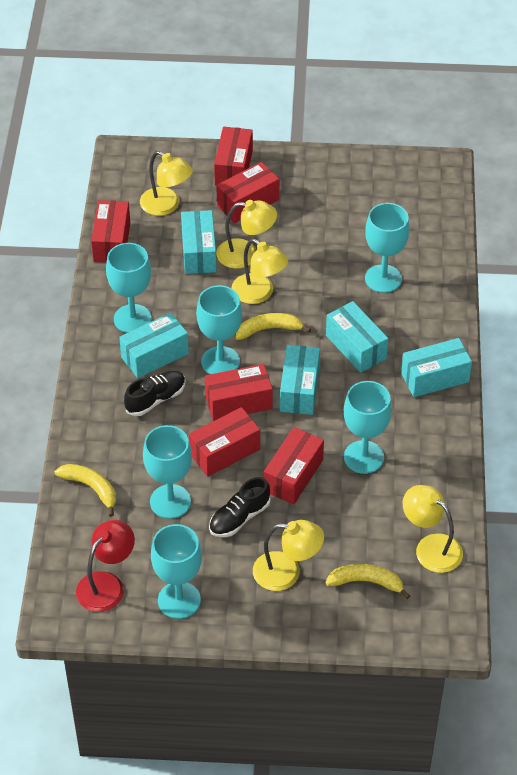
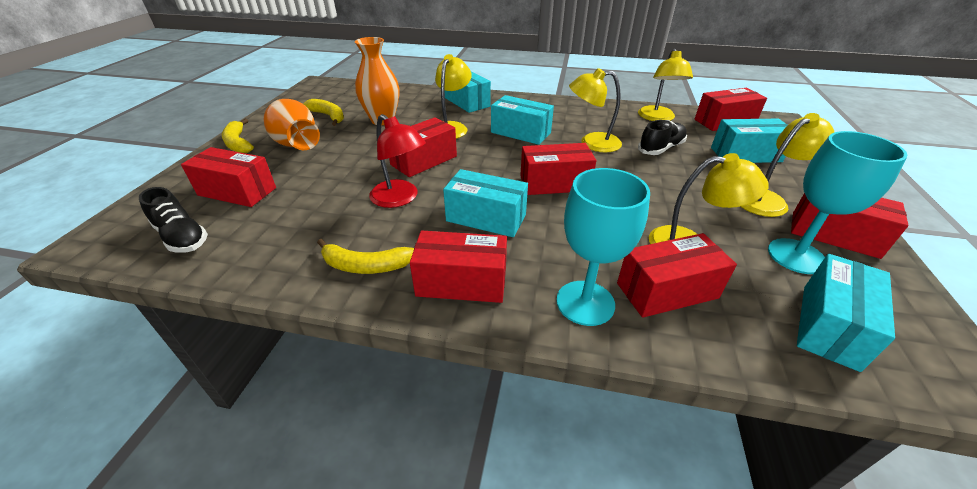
orange vase: none = 0 -> [264,99,320,150] [355,37,399,125] = 2
red box: [91,200,130,263] [189,407,260,477] [205,364,273,421] [214,127,253,185] [216,162,279,223] [264,427,324,504] = 6 -> [181,147,276,207] [389,117,457,177] [410,231,507,303] [520,143,596,195] [617,233,737,318] [695,88,767,131] [791,193,909,259] = 7
turquoise goblet: [106,243,152,333] [143,425,192,519] [151,524,202,619] [196,285,242,374] [344,381,392,474] [365,203,410,293] = 6 -> [556,168,650,326] [768,131,907,274] = 2

